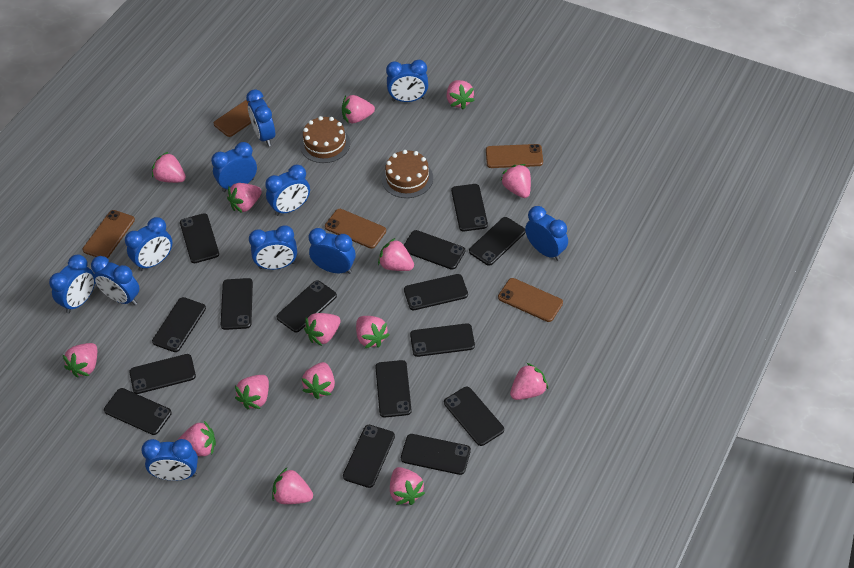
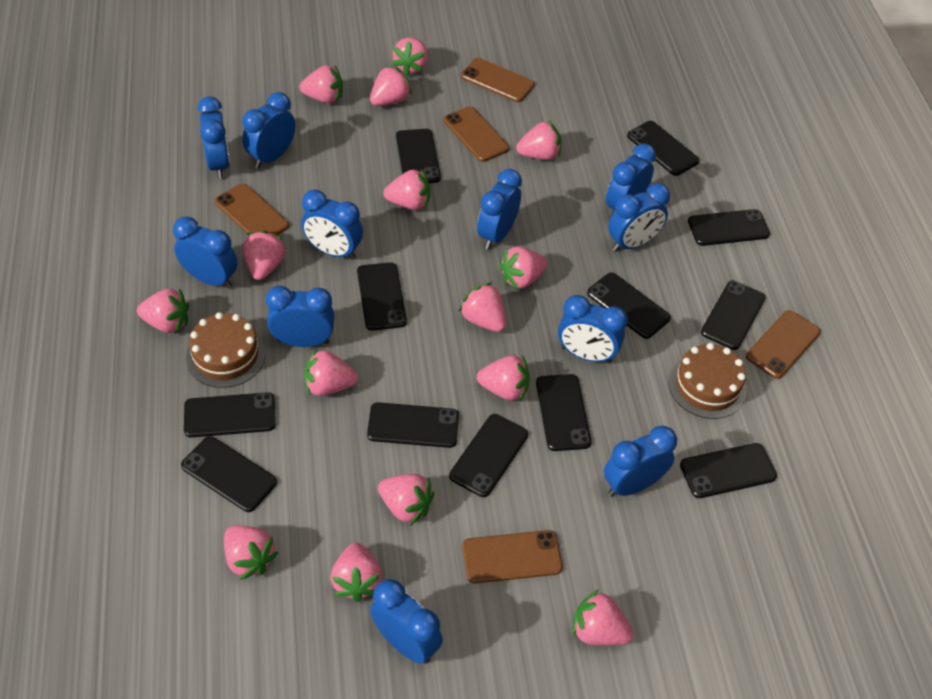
black phone: [104,388,172,435] [130,354,196,394] [152,297,206,352] [180,213,219,263] [221,278,253,330] [276,280,337,332] [343,425,395,488] [375,360,412,418] [401,434,471,475] [404,230,465,270] [404,274,468,310] [410,323,475,357] [444,387,504,446] [451,184,488,232] [469,217,525,266] = 15 -> [181,436,277,512] [184,392,276,437] [357,262,407,331] [367,402,459,448] [396,129,441,183] [449,414,528,497] [536,374,591,451] [587,272,671,339] [627,121,699,176] [680,443,777,498] [688,209,770,246] [701,281,766,350] = 12

